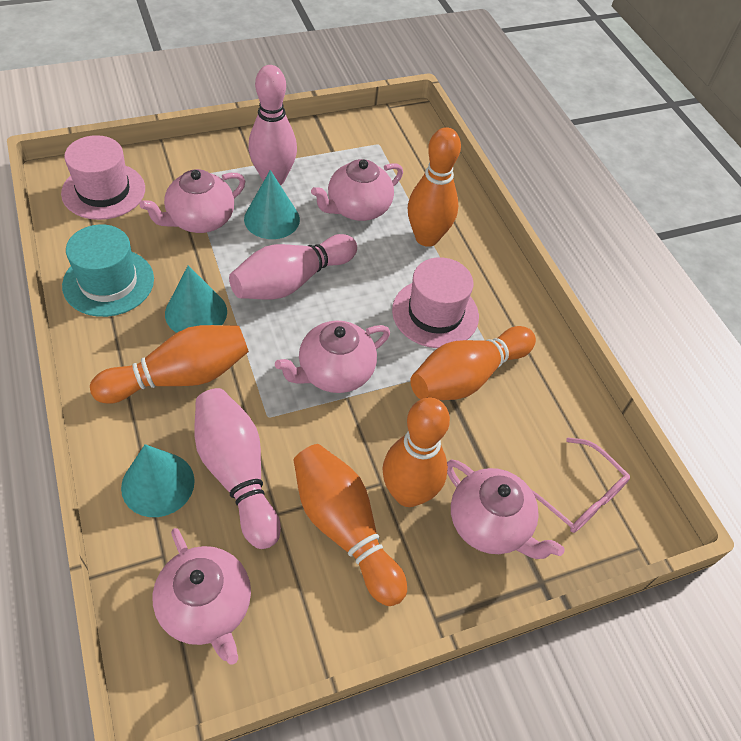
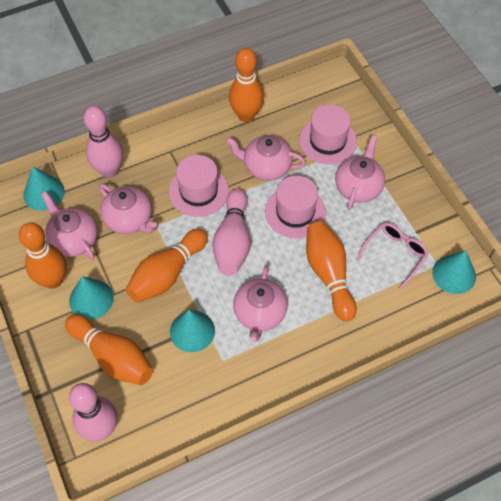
pink hat: [61,135,145,220] [392,257,479,348] = 2 -> [169,155,229,217] [265,176,326,238] [299,105,357,165] = 3
turquoise cone: [121,444,195,517] [165,265,227,333] [244,170,300,239] = 3 -> [23,166,65,211] [69,276,114,320] [170,310,215,352] [432,250,476,294] = 4
turquoise hat: [62,224,154,317] = 1 -> none = 0

